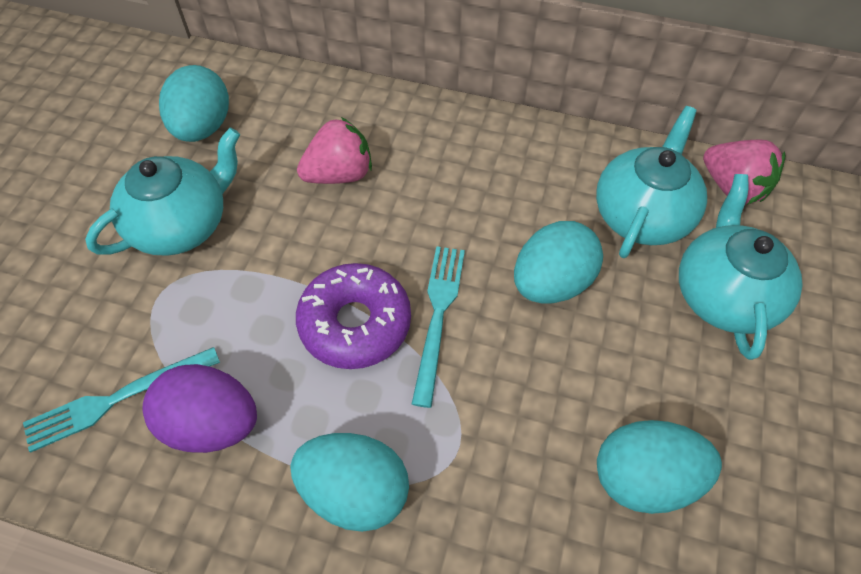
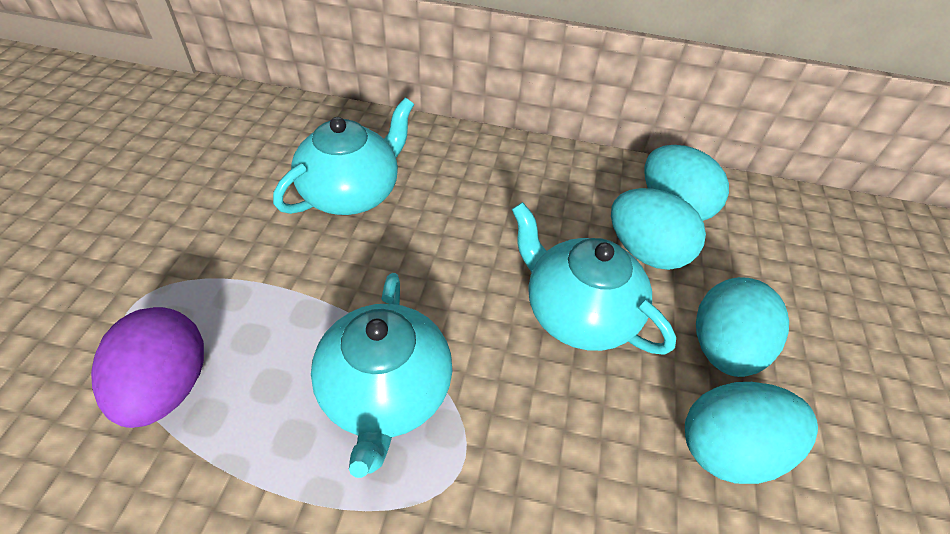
pink strawberry: [297,117,372,184] [703,140,785,205] = 2 -> none = 0
purple donut: [296,263,411,369] = 1 -> none = 0
turquoise fork: [23,347,220,453] [412,246,465,408] = 2 -> none = 0

